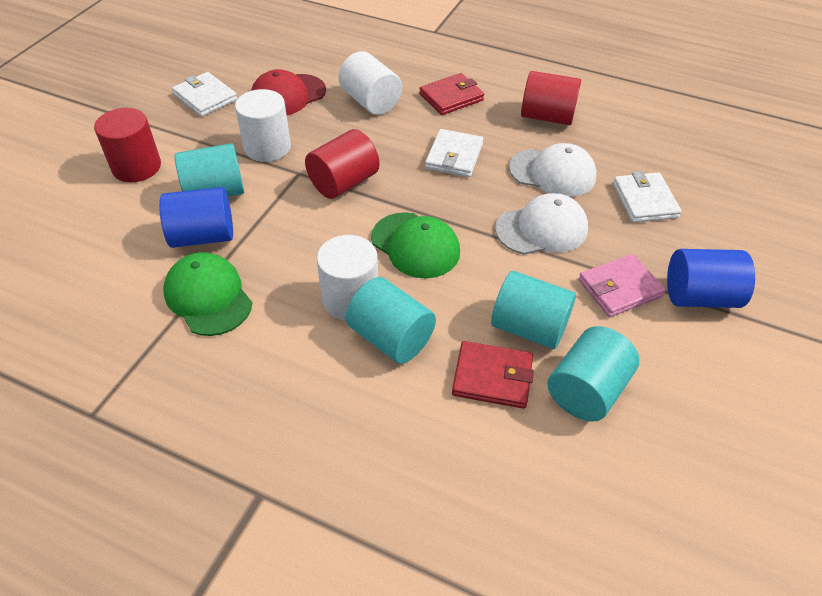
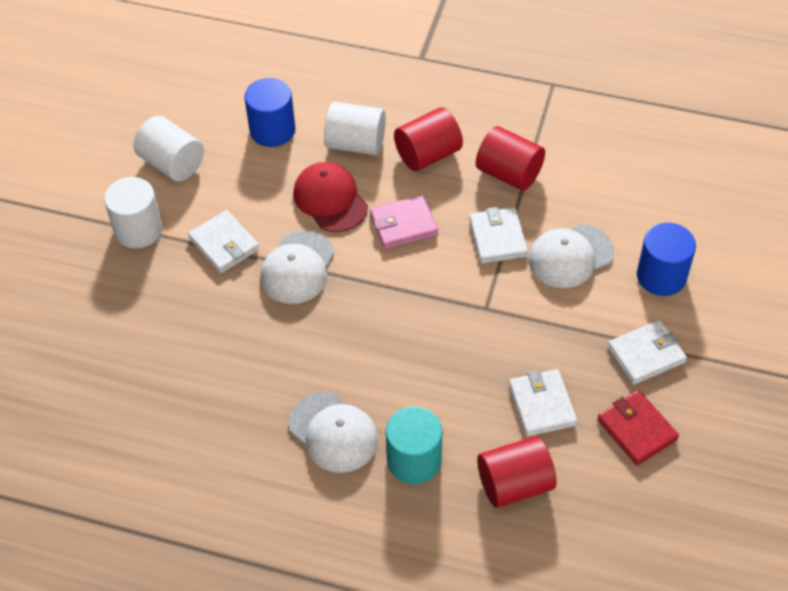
green cap: [164,252,252,336] [371,212,460,278] = 2 -> none = 0
red wallet: [419,73,484,115] [452,341,534,409] = 2 -> [597,390,679,465] = 1
turquoise cylinder: [175,143,244,197] [346,277,436,364] [491,271,576,349] [547,326,639,422] = 4 -> [386,406,443,484] = 1
white cap: [495,193,588,254] [509,143,596,197] = 2 -> [260,231,335,304] [289,392,378,473] [528,224,614,288] = 3
white wallet: [172,72,237,117] [425,129,483,177] [613,171,682,223] = 3 -> [188,210,260,273] [469,207,528,264] [509,369,577,437] [608,320,687,385] = 4

